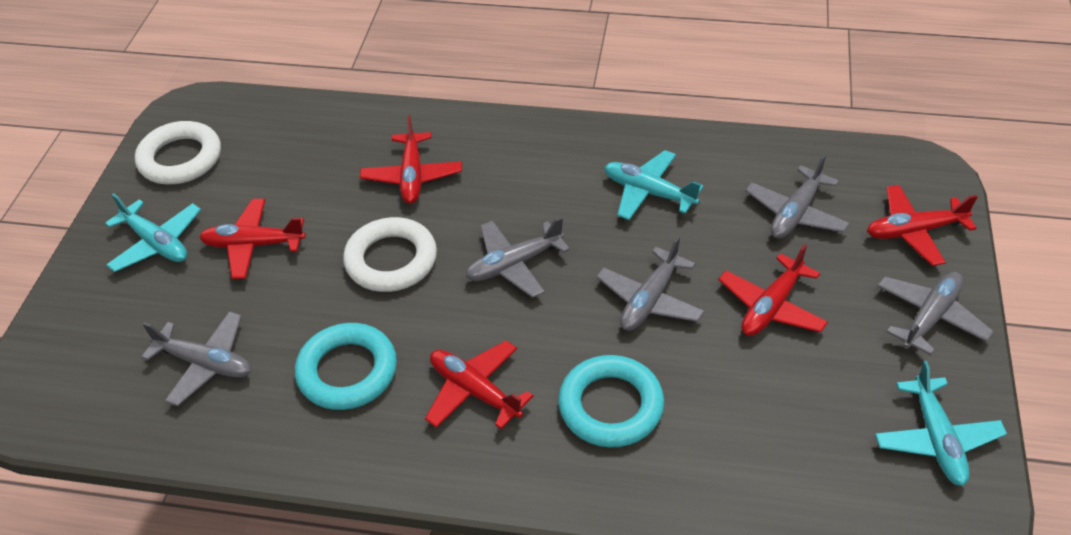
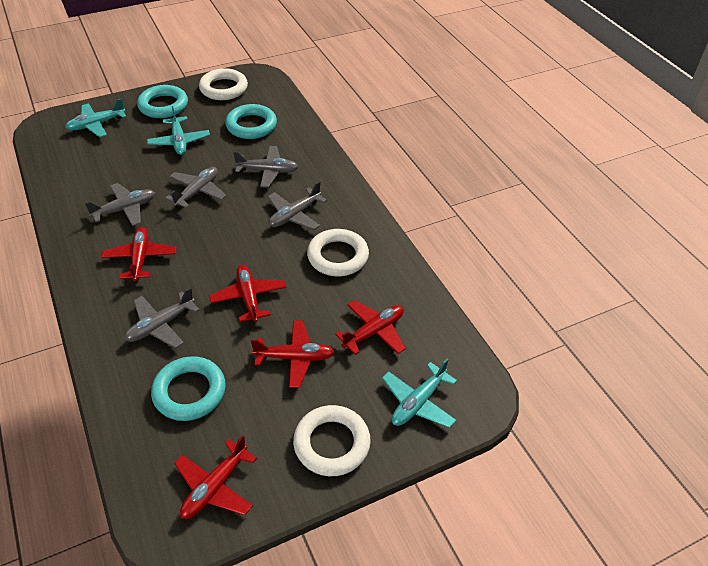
turquoise ring: [295,323,397,410] [558,355,664,447] = 2 -> [137,85,188,118] [151,356,226,421] [225,104,277,139] = 3
white ring: [135,121,221,184] [343,217,437,292] = 2 -> [199,68,248,100] [293,405,371,476] [307,229,369,276] = 3

